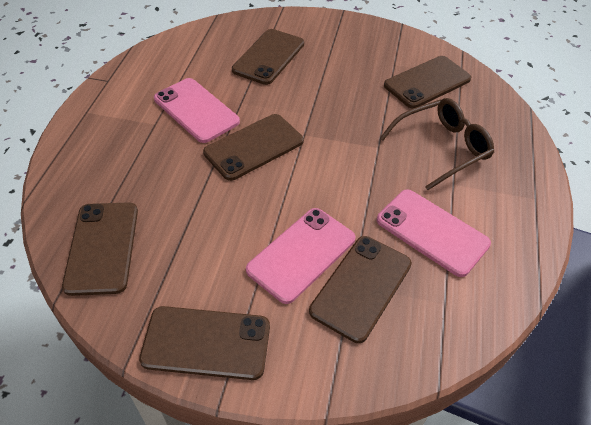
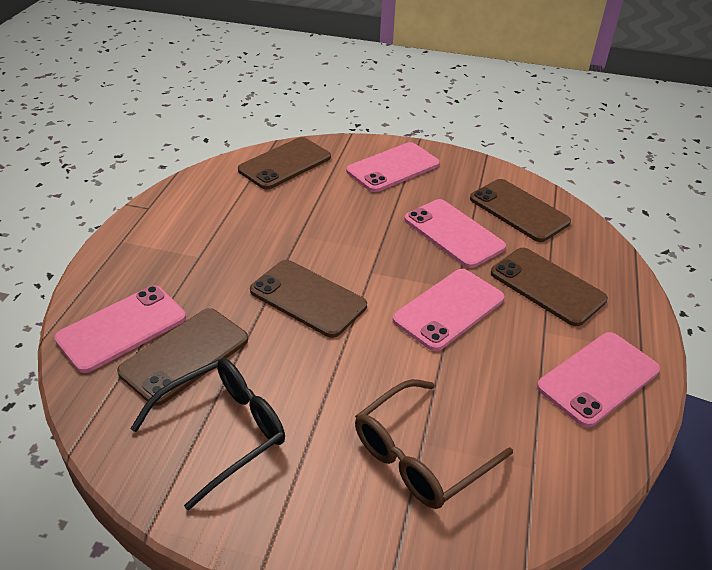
black glasses: none = 0 -> [130,358,285,511] = 1
brown phone: [62,202,138,296] [139,306,270,380] [203,114,304,181] [232,29,304,85] [309,236,412,343] [384,56,471,108] = 6 -> [117,308,248,406] [238,137,331,189] [250,260,367,338] [470,179,571,242] [491,248,608,326] = 5
pink phone: [154,78,240,143] [246,208,356,304] [377,189,491,277] = 3 -> [54,286,186,373] [346,142,439,192] [393,269,504,351] [404,199,506,268] [537,332,660,427] = 5

